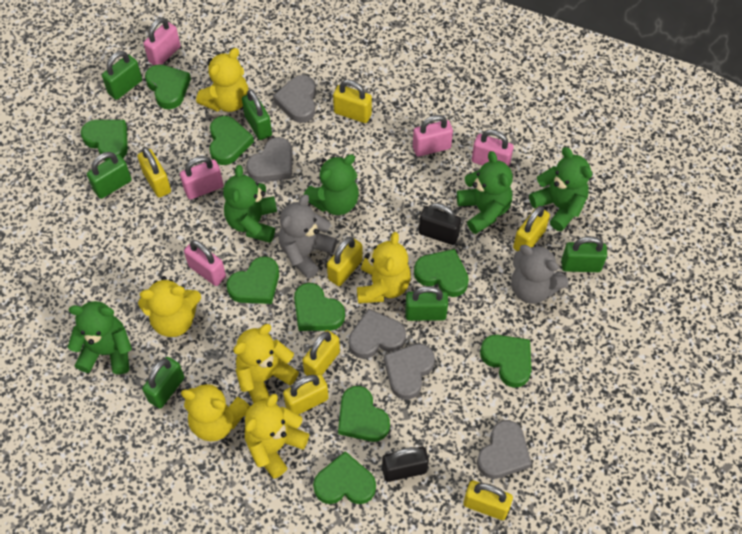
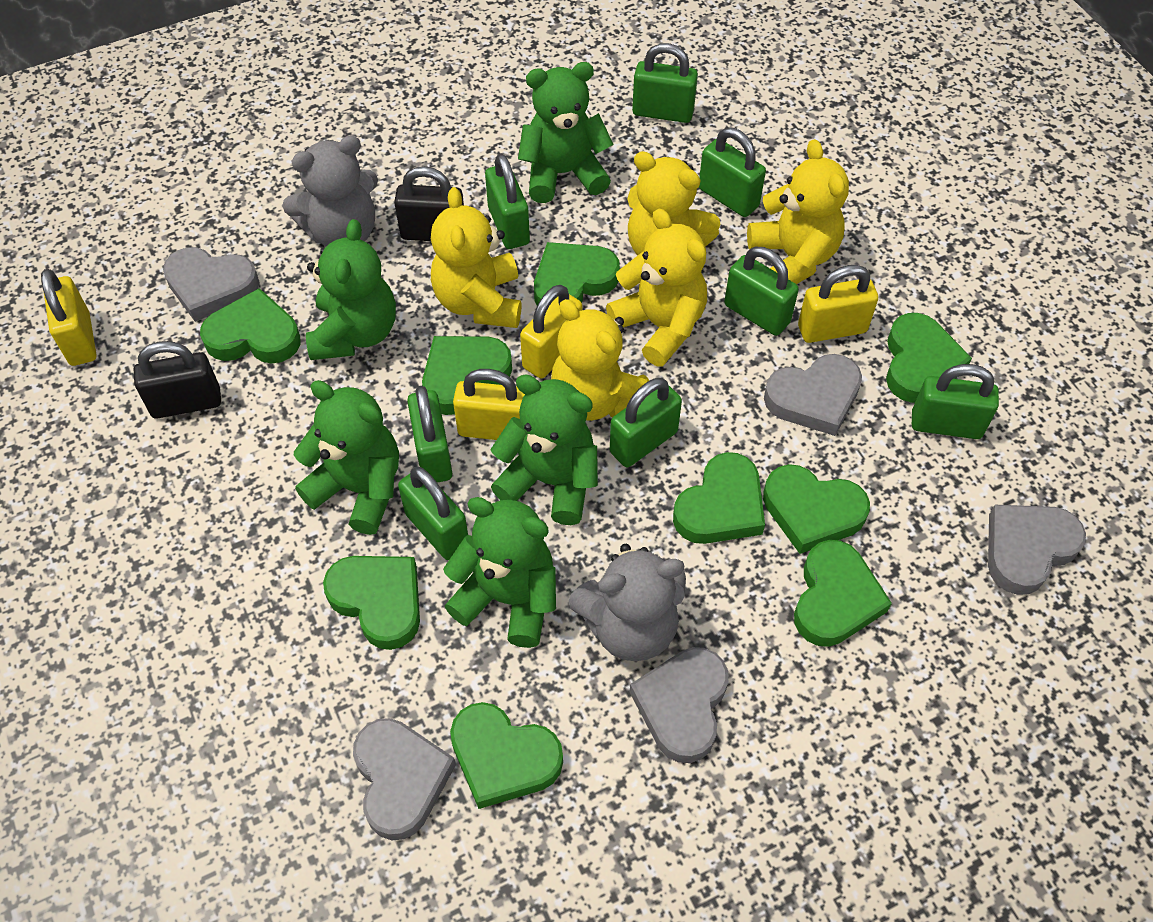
green padlock: [87,152,132,199] [102,51,142,100] [142,357,184,409] [242,89,272,140] [405,286,448,321] [561,236,607,272] = 6 -> [398,467,468,560] [407,386,452,483] [485,154,530,249] [610,378,682,467] [632,43,698,123] [699,128,766,217] [724,247,799,336] [912,364,999,439] = 8
pink padlock: [144,17,181,65] [180,156,223,200] [184,240,226,286] [413,115,453,157] [472,129,514,166] = 5 -> none = 0
yellow padlock: [138,147,171,198] [283,374,329,415] [302,330,340,376] [327,237,363,286] [333,80,372,123] [463,480,513,520] [513,206,550,251] = 7 -> [41,269,96,366] [453,369,525,440] [520,285,582,378] [798,265,878,343] = 4
yellow teddy bear: [138,276,201,337] [181,380,250,441] [196,48,248,112] [233,324,299,403] [245,394,309,479] [357,232,411,303] = 6 -> [431,187,522,328] [551,299,649,421] [606,209,707,367] [628,151,721,256] [747,139,849,284] = 5

